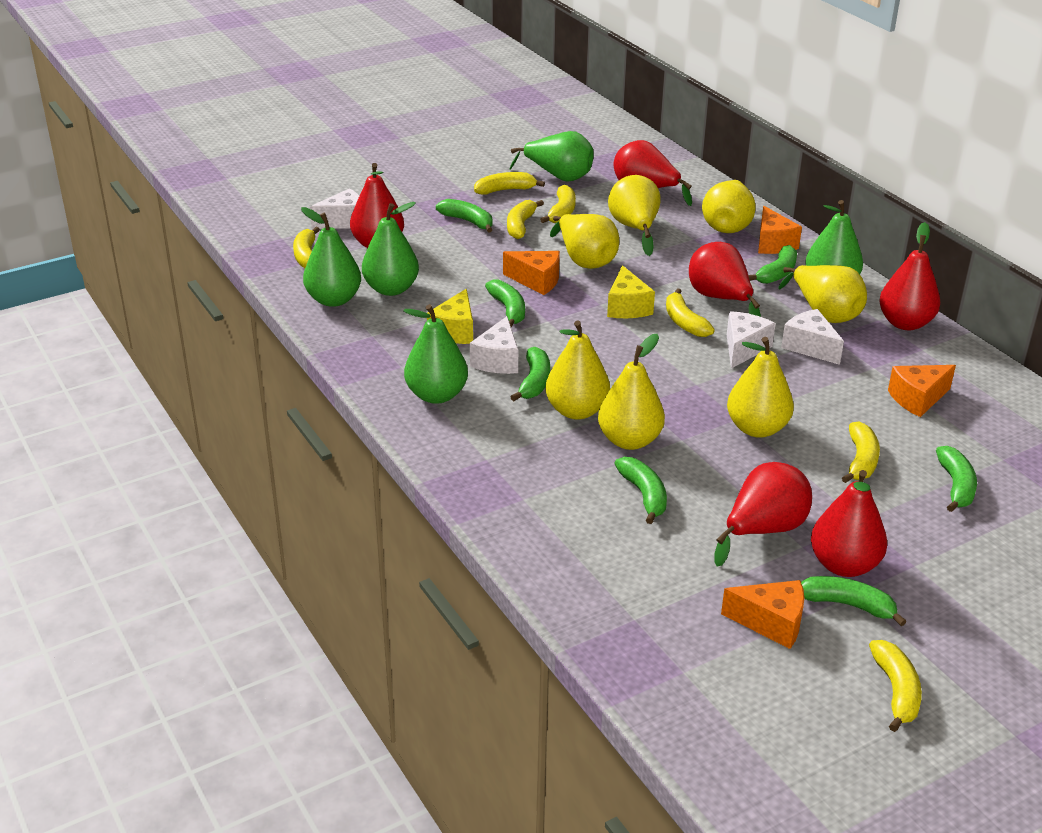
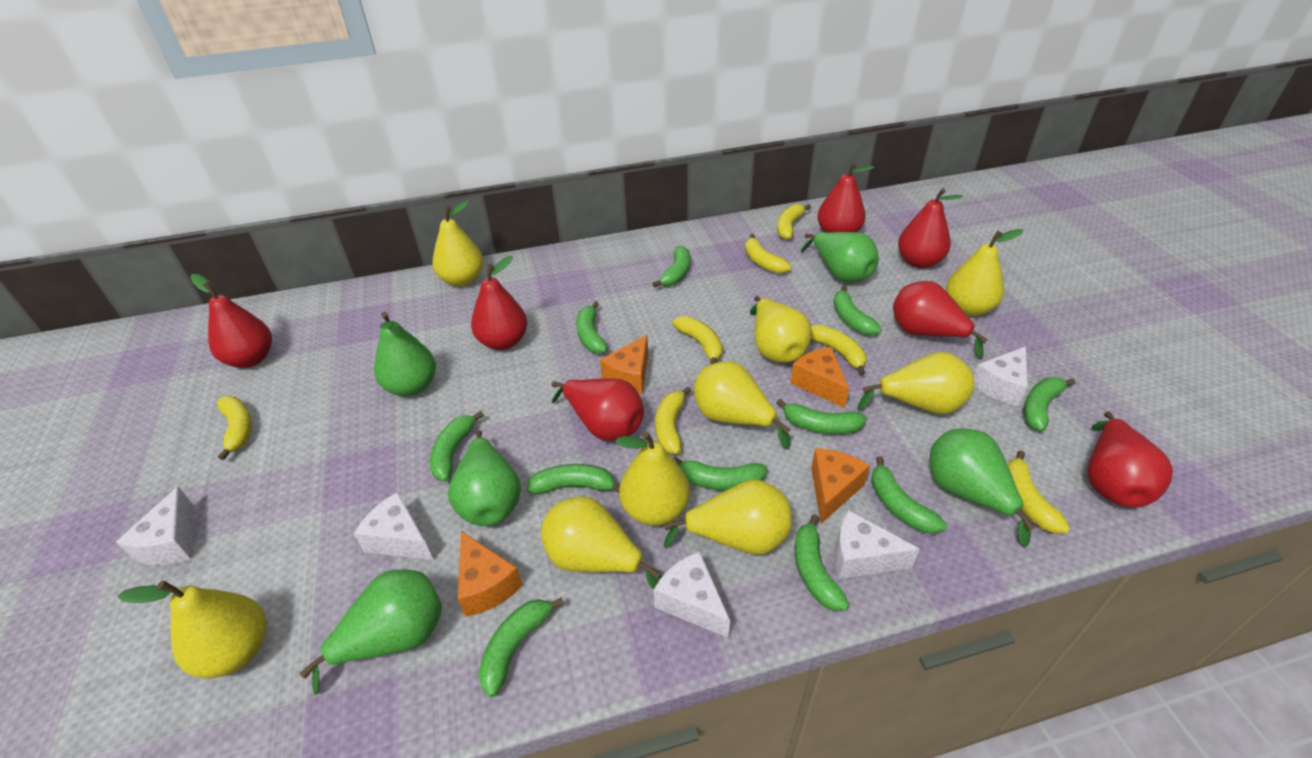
green banana: [436,199,493,233] [485,279,525,327] [510,347,550,401] [614,457,667,524] [748,245,797,284] [801,576,907,626] [936,446,977,512] = 7 -> [430,411,484,481] [478,597,564,697] [526,464,620,494] [576,301,608,354] [653,246,690,287] [673,456,768,491] [776,399,867,434] [795,514,849,611] [834,286,882,335] [871,456,947,534] [1024,377,1075,432] = 11
red pear: [350,163,404,248] [614,140,692,206] [689,242,761,317] [714,462,812,567] [811,470,887,577] [879,222,940,330] = 6 -> [190,274,272,368] [471,256,527,350] [552,378,644,441] [817,162,875,233] [893,281,988,359] [898,188,963,268] [1087,411,1173,507] = 7
white cheese: [310,189,360,229] [470,316,518,374] [727,311,776,368] [781,309,844,365] = 4 -> [116,486,194,565] [354,492,433,560] [654,551,730,638] [835,510,920,579] [974,346,1028,406] = 5
yellow cheese: [427,289,473,344] [607,265,655,318] = 2 -> none = 0
yellow pear: [546,320,610,420] [550,214,619,269] [598,334,665,450] [608,175,661,256] [702,180,756,233] [727,337,794,438] [778,265,867,323] = 7 -> [117,581,266,678] [432,201,484,287] [541,497,662,590] [615,432,690,526] [664,479,792,555] [694,361,791,449] [750,296,812,363] [857,352,974,414] [946,229,1024,316] = 9

